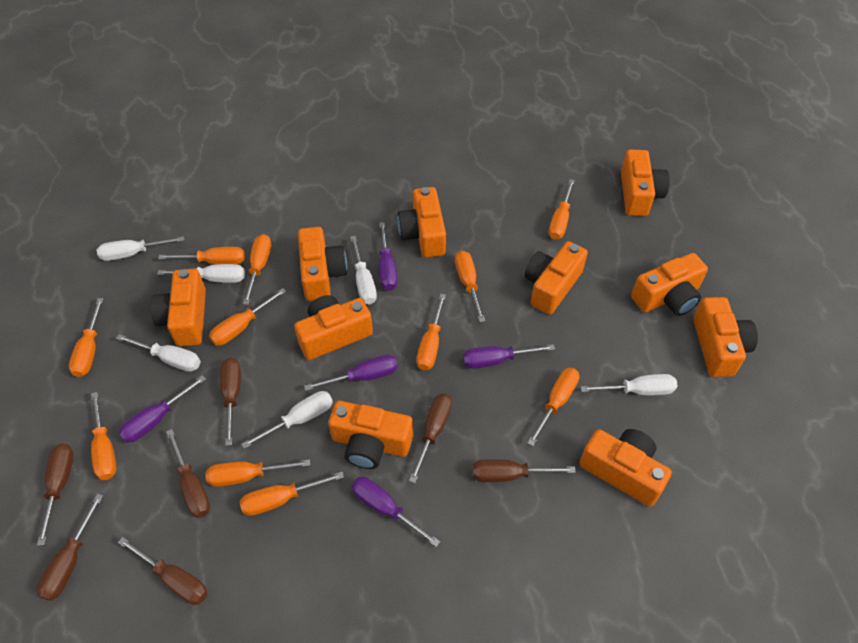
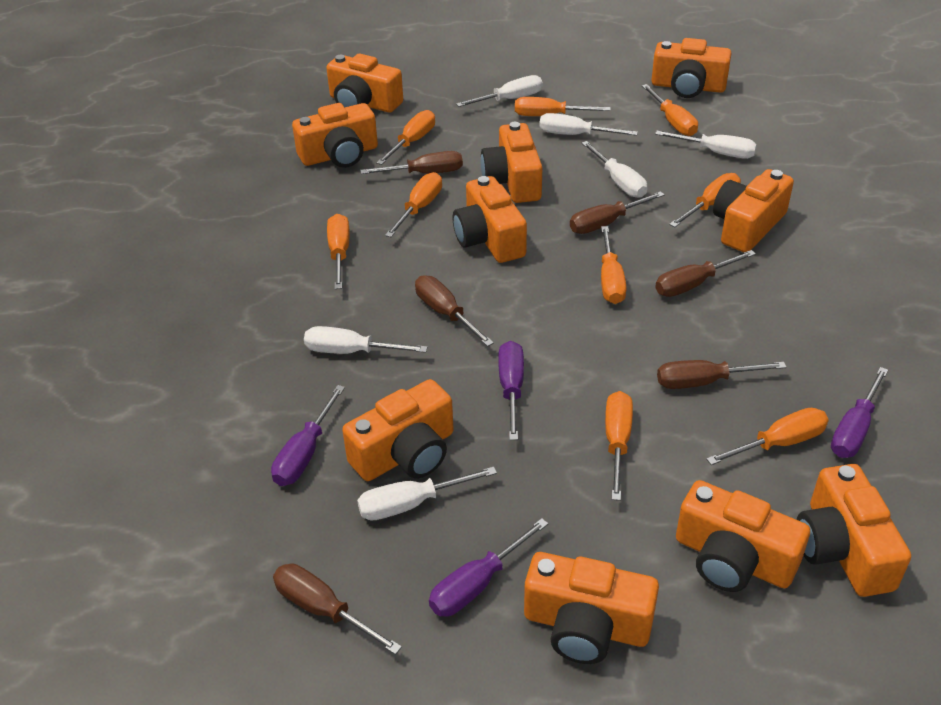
brown screwdriver: [37,444,74,546] [37,494,104,601] [118,537,208,605] [166,429,210,518] [220,358,241,446] [409,394,452,483] [472,459,576,482] = 7 -> [273,563,402,655] [360,151,463,174] [415,275,494,347] [570,191,665,234] [655,250,756,297] [657,360,787,389] = 6
orange screwdriver: [69,298,103,377] [91,392,117,480] [158,247,245,265] [205,459,310,487] [209,288,286,346] [240,472,344,516] [243,234,271,305] [416,294,446,370] [455,251,485,322] [528,368,580,446] [549,179,575,240] = 11 -> [327,214,350,289] [376,110,435,165] [385,172,442,237] [515,97,611,116] [601,226,627,304] [605,391,633,501] [642,84,698,136] [669,173,741,228] [706,408,829,465] = 9
purple screwdriver: [118,375,206,443] [304,355,398,391] [351,477,440,547] [379,222,398,290] [463,344,555,369] = 5 -> [271,385,345,486] [429,518,548,617] [498,341,524,440] [831,367,888,458] = 4

